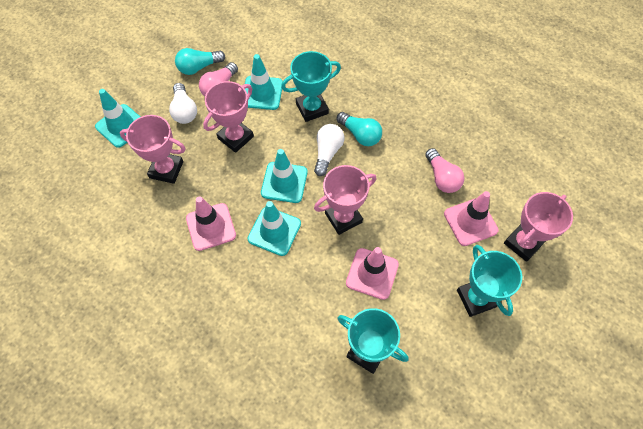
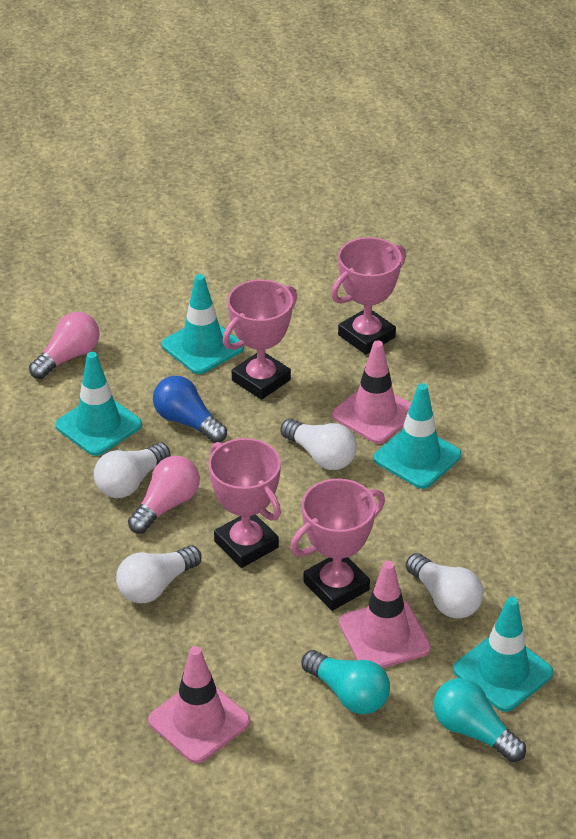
blue light bulb: none = 0 -> [153,376,227,443] = 1
turquoise trophy: [281,51,341,122] [337,308,409,374] [457,245,522,317] = 3 -> none = 0
white light bulb: [169,83,197,124] [314,124,345,176] = 2 -> [94,442,170,498] [116,546,201,603] [280,419,357,470] [406,553,484,619] = 4

